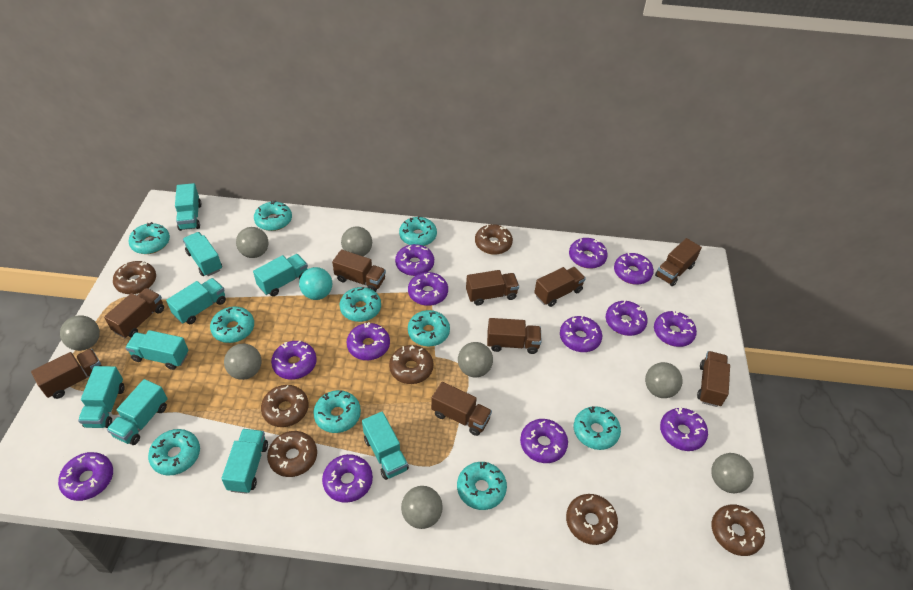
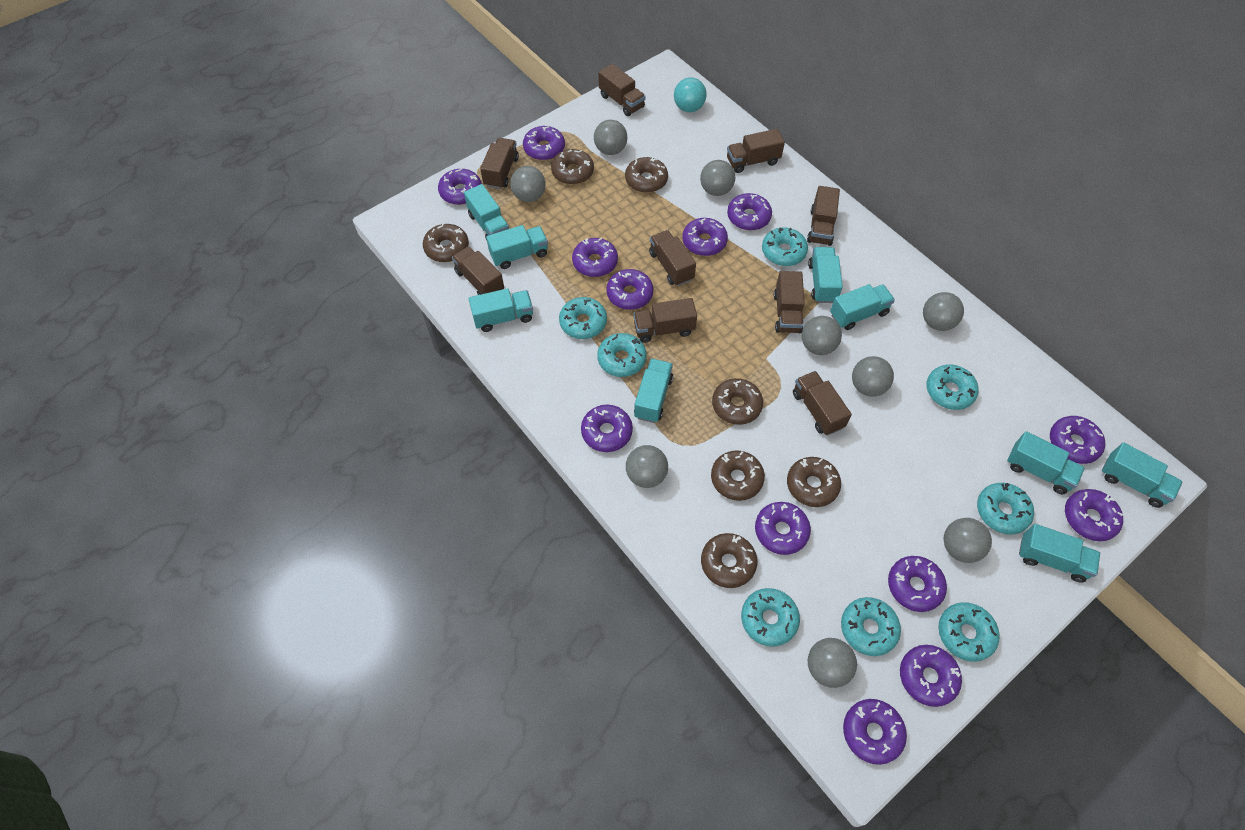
grey ball: [60,315,100,351] [224,343,261,380] [236,227,268,258] [341,226,372,256] [401,486,443,529] [458,342,493,377] [645,362,683,398] [711,453,753,493] = 8 -> [510,166,546,202] [594,120,628,155] [626,445,668,488] [700,160,735,196] [802,316,842,355] [808,638,857,688] [852,356,894,397] [923,292,964,331] [943,518,992,563] = 9
turquoise donut: [128,222,170,254] [148,429,200,476] [210,307,254,343] [254,201,292,231] [313,390,361,433] [340,287,381,322] [399,216,437,246] [408,310,450,346] [457,462,507,510] [574,406,621,450] = 10 -> [559,297,607,339] [597,333,647,377] [741,588,800,647] [762,228,808,266] [841,597,901,656] [926,364,979,410] [938,602,1000,662] [977,483,1034,535] = 8

